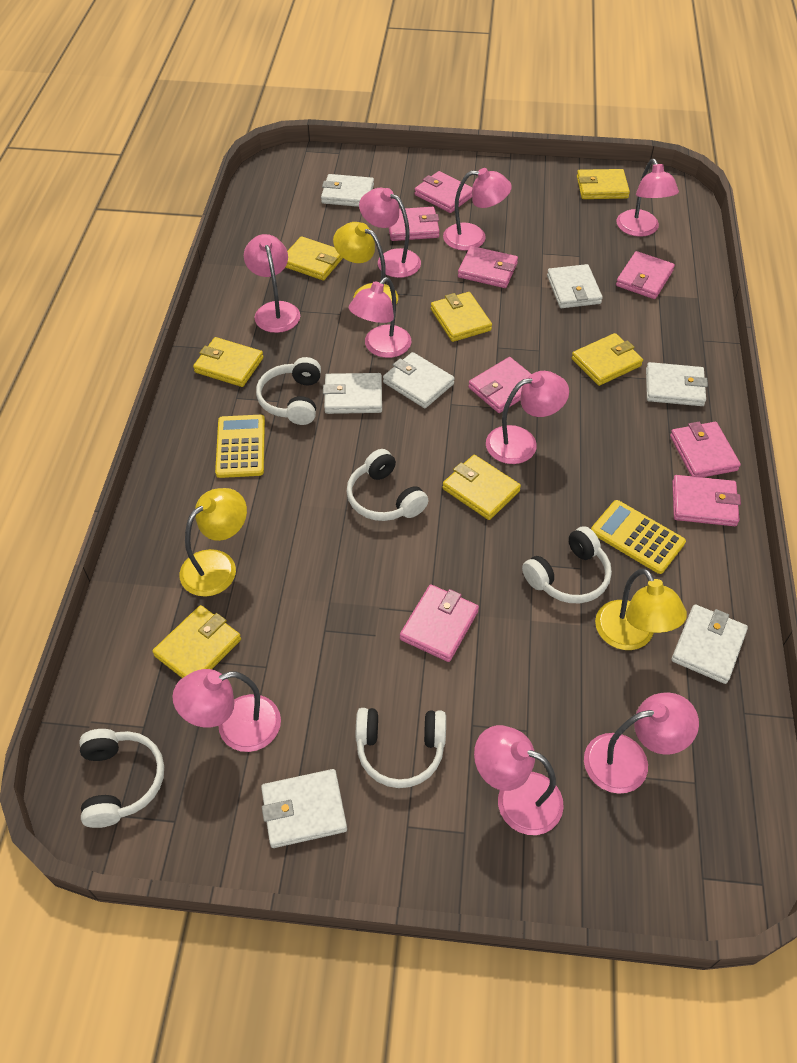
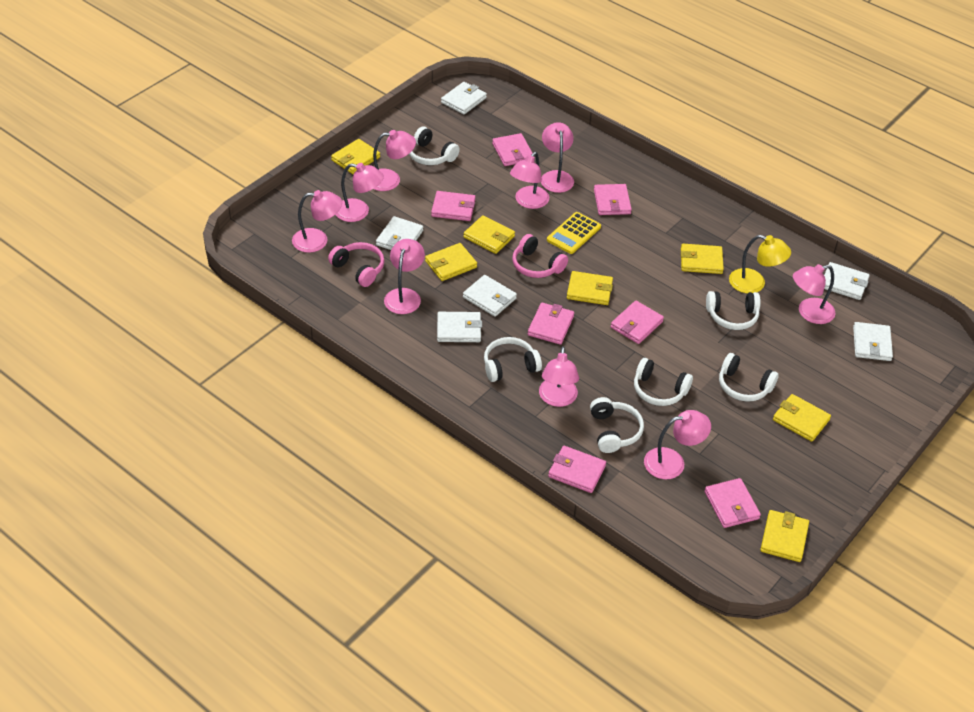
pink headphones: none = 0 -> [328,242,384,287] [512,234,568,278] = 2
pink wallet: [388,207,440,241] [400,584,479,662] [415,171,472,213] [458,246,518,288] [468,357,531,413] [616,251,675,299] [670,422,741,477] [672,475,741,526] = 8 -> [431,191,475,221] [492,133,532,166] [528,303,574,345] [548,446,606,493] [594,184,632,215] [610,301,664,344] [705,478,761,528] = 7
white headphones: [79,729,164,828] [256,357,321,425] [346,449,428,521] [356,708,446,788] [522,526,612,603] = 5 -> [409,126,460,165] [484,337,542,382] [590,397,644,453] [634,358,693,406] [706,291,761,330] [719,353,779,402] = 6
white wallet: [261,769,347,848] [321,174,374,207] [323,373,382,414] [383,352,455,408] [547,264,603,308] [646,362,708,406] [671,604,748,684] = 7 -> [376,216,423,250] [437,312,482,342] [441,82,487,114] [463,275,517,317] [824,262,870,300] [853,322,893,361] = 6
yellow calculator: [215,415,265,478] [591,500,686,574] = 2 -> [547,212,601,254] = 1
yellow lamp: [179,488,247,597] [333,222,398,304] [595,569,687,650] = 3 -> [729,235,791,294] = 1

